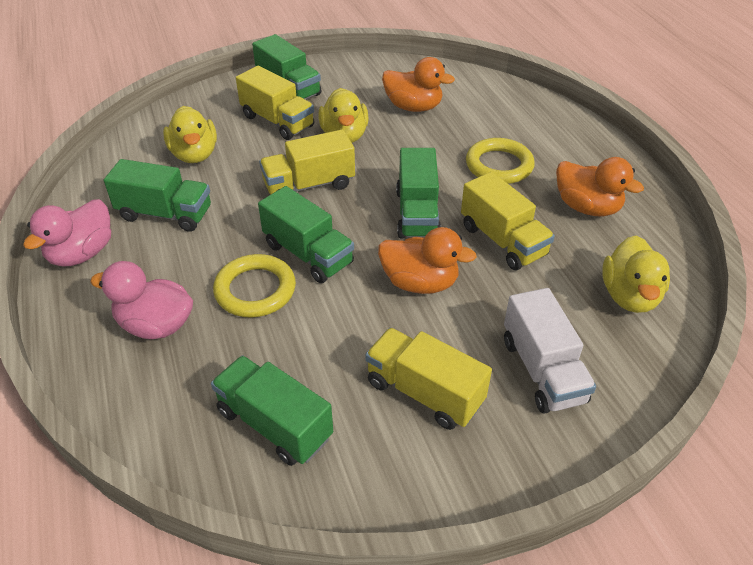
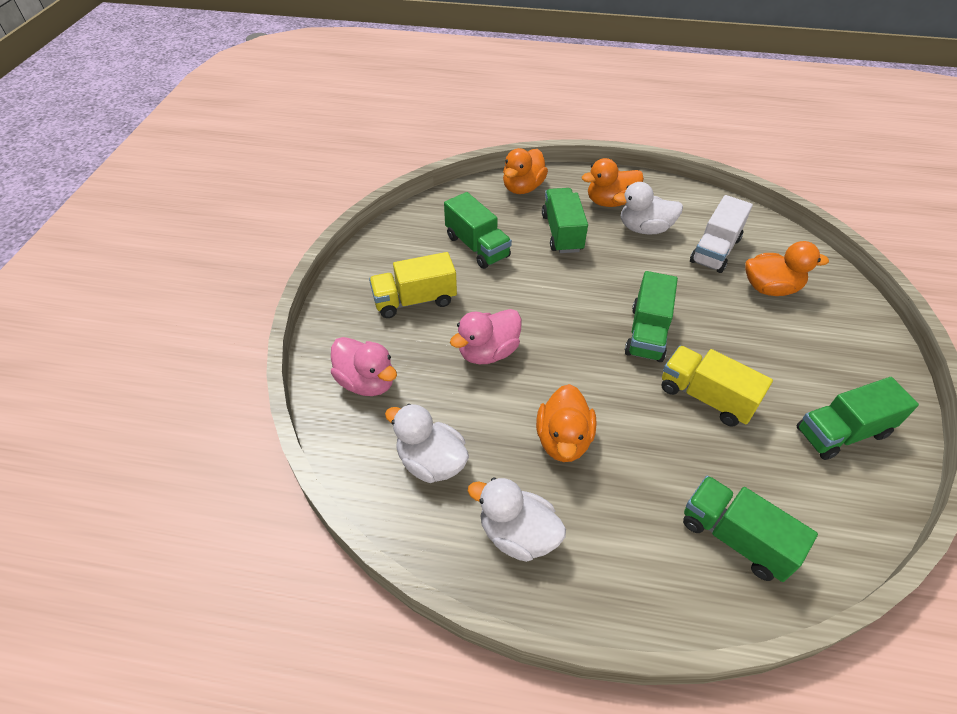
orange duck: [378,227,477,294] [382,57,455,112] [556,157,644,217] = 3 -> [503,148,548,194] [536,384,596,462] [582,158,644,207] [745,241,829,296] = 4
white duck: none = 0 -> [385,404,469,483] [468,477,566,562] [613,182,683,235] = 3
yellow duck: [163,106,217,163] [318,88,369,143] [602,236,670,313] = 3 -> none = 0
yellow ring: [213,254,296,318] [466,138,535,184] = 2 -> none = 0
yellow truck: [236,66,315,140] [259,130,355,195] [365,328,492,430] [461,172,555,271] = 4 -> [369,252,457,318] [661,346,773,427] = 2

